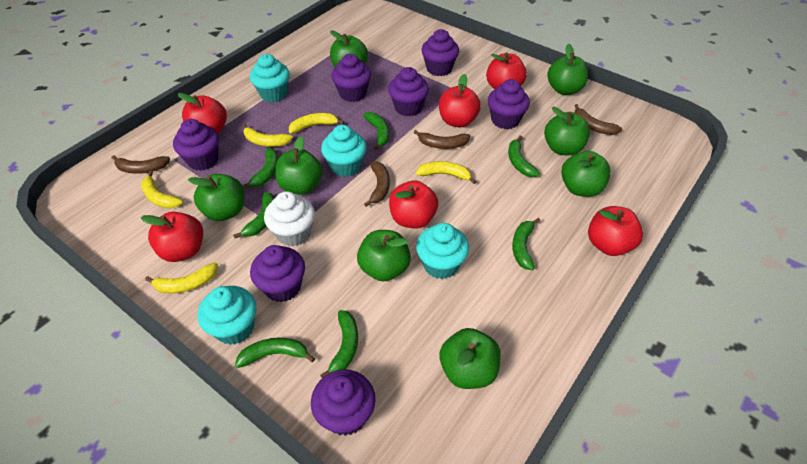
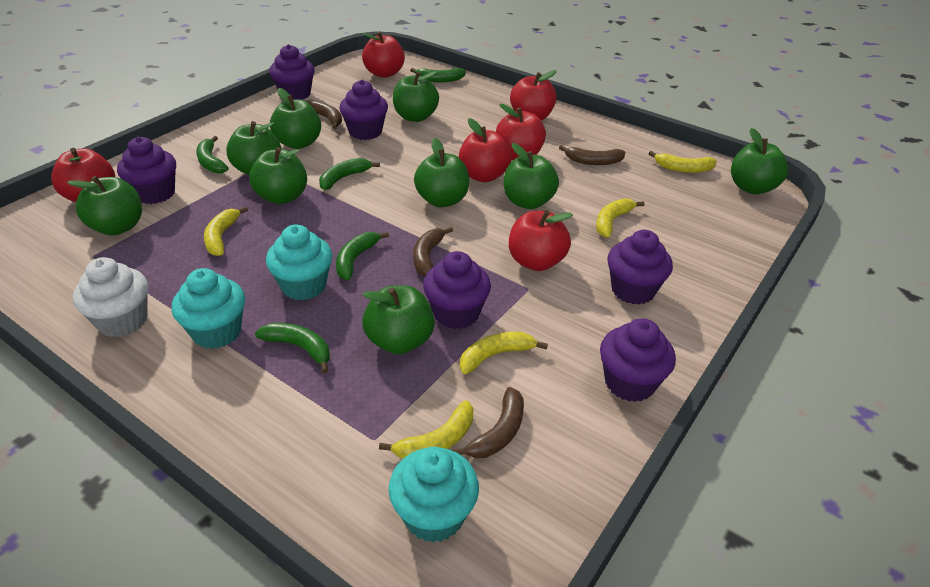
green apple: [188,174,244,221] [275,136,323,195] [330,30,368,67] [357,230,411,282] [440,328,501,389] [544,107,590,155] [547,44,588,95] [561,151,611,197] = 8 -> [67,176,142,235] [226,121,282,175] [249,147,307,204] [270,88,321,149] [362,285,435,354] [393,71,439,122] [414,138,469,207] [504,143,559,209] [731,128,788,194] = 9
green banana: [233,192,275,238] [235,337,315,368] [242,148,278,189] [320,310,358,378] [363,112,389,151] [508,135,540,177] [512,218,540,270] = 7 -> [196,136,229,173] [255,323,330,373] [319,158,380,190] [336,232,389,280] [410,68,466,82] = 5
purple cupcake: [173,119,219,171] [250,245,305,302] [311,369,376,436] [331,54,371,102] [388,67,429,116] [421,29,459,76] [488,79,530,129] = 7 -> [117,137,176,204] [269,44,315,100] [339,80,388,140] [423,251,491,329] [600,318,676,402] [608,230,673,305] = 6
turquoise cupcake: [198,286,256,345] [250,54,290,102] [321,125,366,177] [416,223,469,279] = 4 -> [172,268,245,349] [266,224,332,300] [389,447,479,543] = 3

